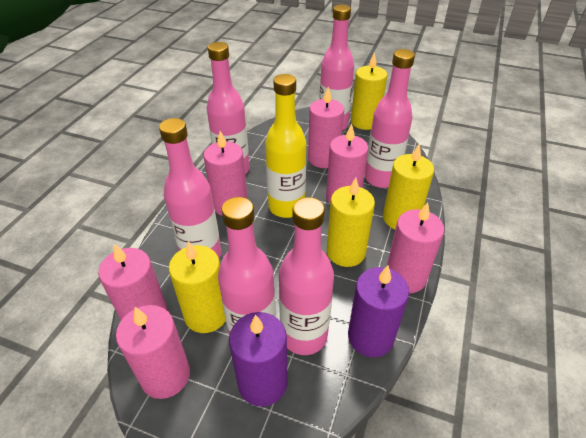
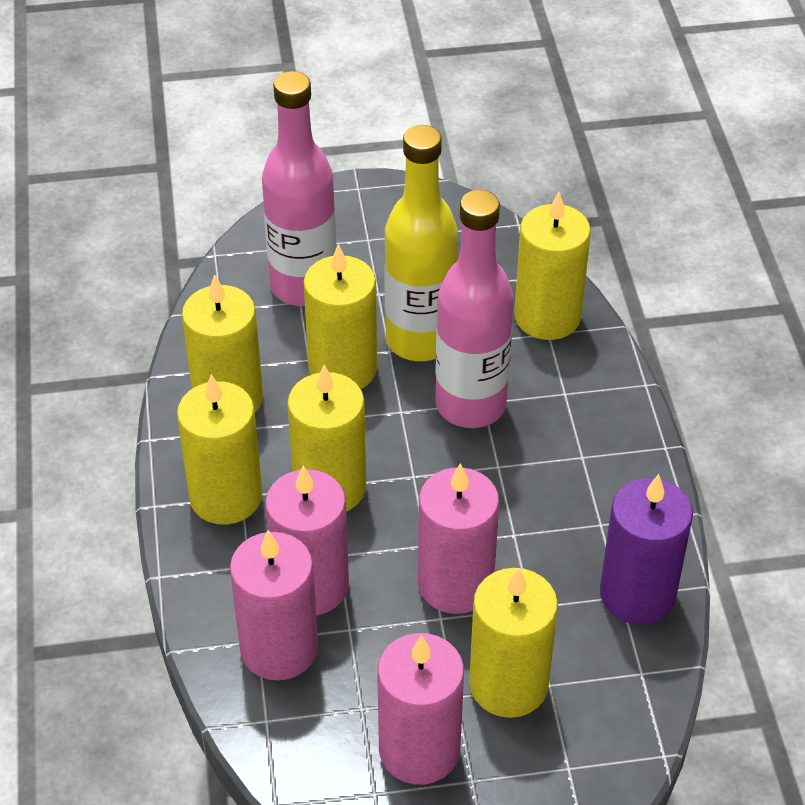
pink bottle: [159,118,222,259] [207,42,250,174] [218,197,276,335] [279,197,334,355] [319,5,354,130] [365,49,415,188] = 6 -> [262,71,337,306] [435,190,514,428] = 2
pink candle: [98,244,168,320] [116,305,190,399] [204,131,248,216] [308,87,344,168] [326,123,368,203] [387,202,445,293] = 6 -> [230,530,318,681] [265,465,349,615] [377,633,464,785] [418,463,499,614] = 4
purple candle: [229,312,288,407] [348,266,409,357] = 2 -> [600,474,693,625] = 1
yellow candle: [169,241,226,333] [327,178,375,267] [351,52,387,130] [383,144,434,229] = 4 -> [177,374,262,525] [182,274,263,413] [287,365,366,512] [303,244,377,389] [469,567,558,718] [514,192,591,340] = 6

